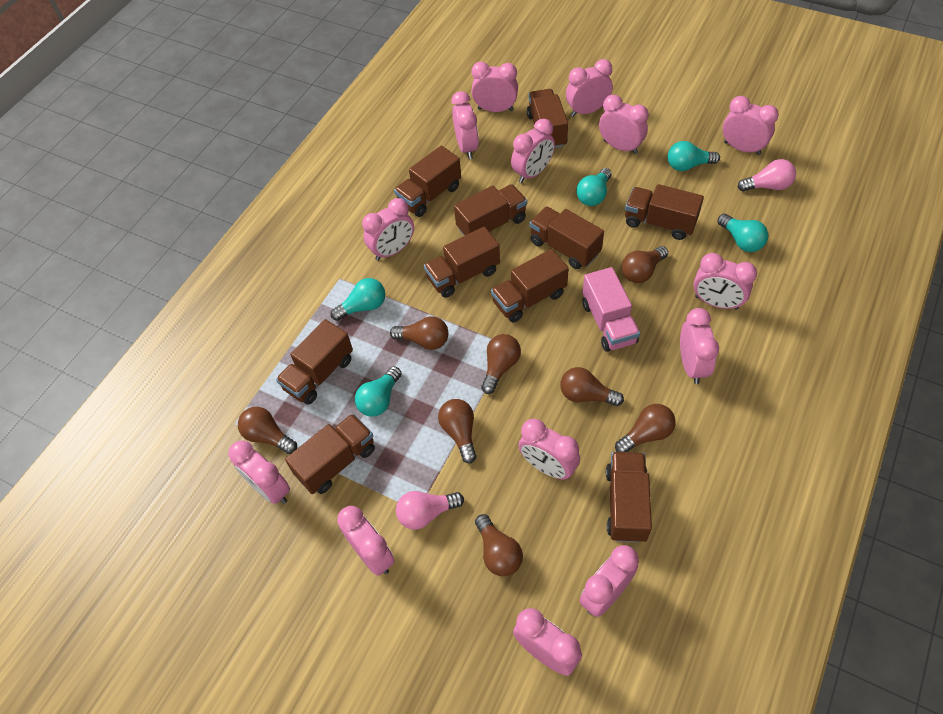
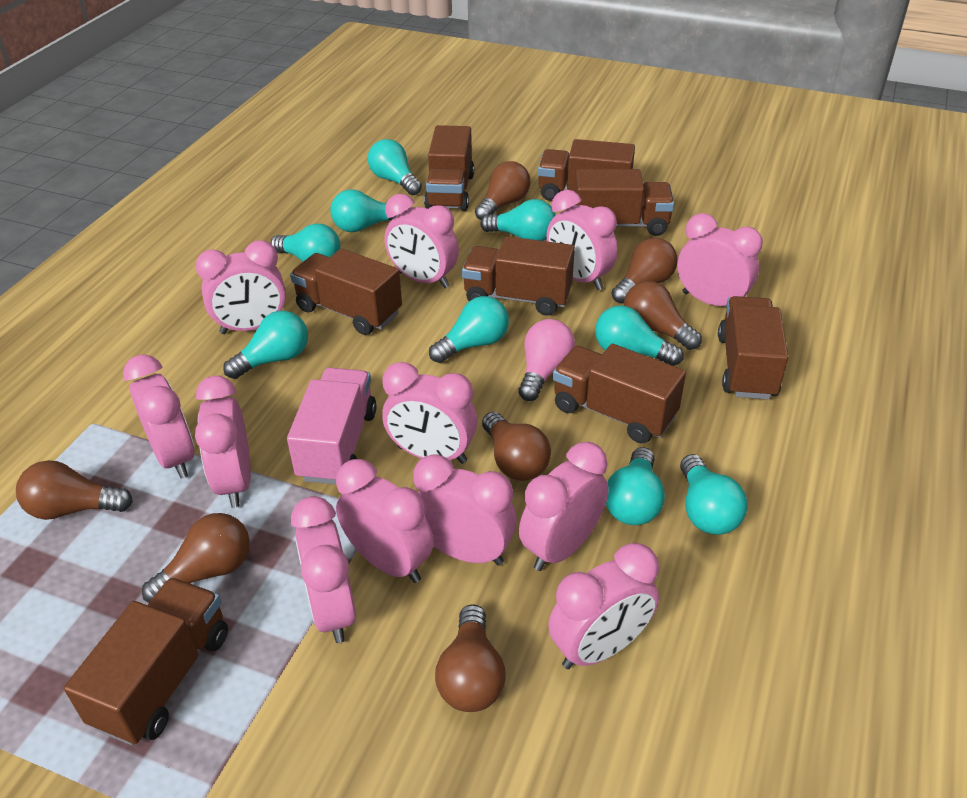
brown light bulb: [238,407,297,454] [390,316,448,350] [438,399,477,463] [475,514,523,576] [481,334,521,394] [560,367,624,406] [615,404,676,452] [622,246,668,283] = 8 -> [16,460,133,520] [142,513,250,603] [435,604,506,712] [475,161,530,220] [482,412,551,481] [612,238,678,304] [624,281,702,350] = 7
brown truck: [276,319,353,405] [285,414,375,494] [394,145,461,217] [424,227,500,298] [454,184,527,236] [491,249,569,322] [527,89,568,149] [530,206,604,269] [606,452,652,543] [625,184,704,240] = 10 -> [64,577,228,745] [290,249,402,335] [424,125,474,211] [462,236,575,315] [538,139,635,201] [553,344,686,443] [575,169,674,236] [718,296,789,399] = 8
pink clock: [228,440,290,504] [337,506,395,576] [362,198,414,261] [451,91,479,159] [471,62,518,112] [511,119,555,183] [513,608,582,676] [518,419,580,479] [566,59,613,117] [579,545,639,617] [599,95,648,154] [680,308,719,384] [694,253,757,310] [723,96,779,155] = 14 -> [123,354,195,479] [195,376,251,508] [196,240,286,334] [291,496,356,643] [336,459,434,583] [382,362,478,464] [384,194,459,288] [413,454,517,565] [519,442,609,571] [547,190,618,290] [548,543,659,669] [677,213,763,306] = 12
pink light bulb: [396,491,464,530] [738,159,796,192] = 2 -> [518,319,575,401] = 1
turquoise light bulb: [331,278,385,321] [355,366,402,417] [576,168,612,206] [668,141,720,171] [717,214,768,252] = 5 -> [223,311,308,379] [270,223,340,262] [330,189,397,232] [368,139,422,195] [429,296,509,363] [480,199,555,241] [595,305,684,366] [606,447,665,525] [680,454,747,535] = 9

